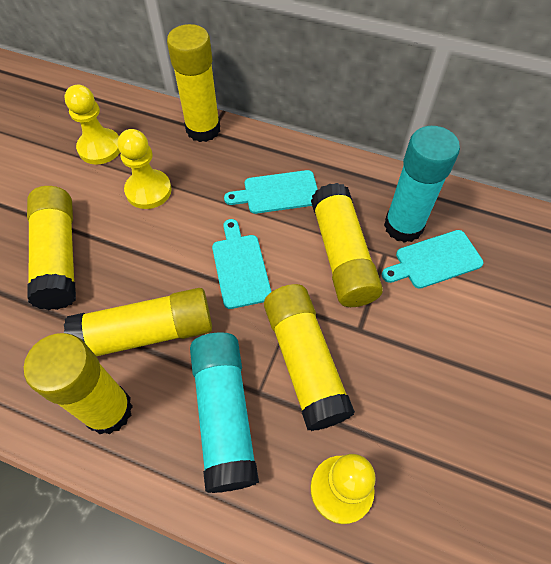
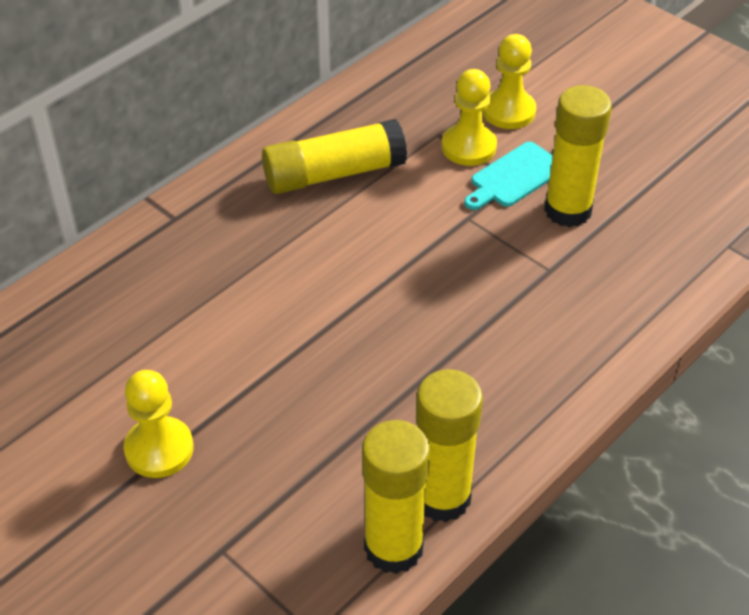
turquoise cutting board: [212,219,271,309] [224,170,318,214] [382,230,484,289] = 3 -> [464,142,553,210] = 1
turquoise glue stick: [190,332,259,493] [384,126,460,243] = 2 -> none = 0
yellow glue stick: [24,333,133,435] [27,186,76,310] [64,288,212,356] [167,24,220,142] [264,284,355,431] [311,183,383,307] = 6 -> [262,119,407,194] [362,420,430,574] [416,369,483,522] [544,85,612,227] = 4

